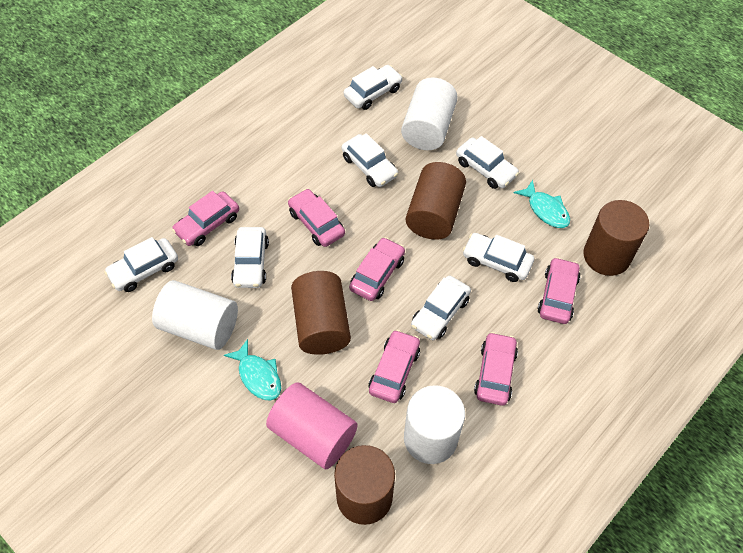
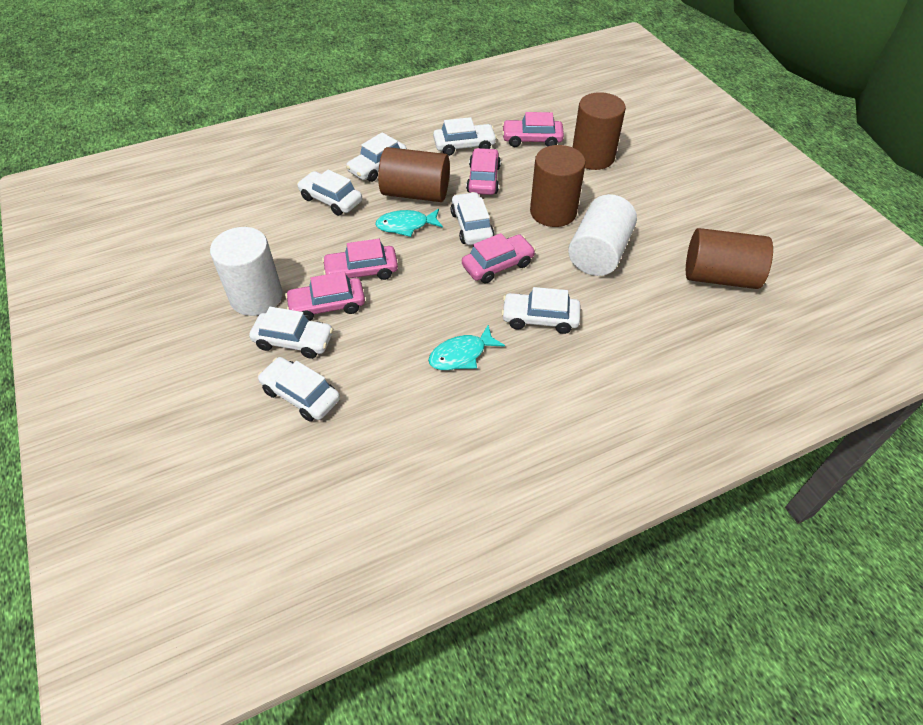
pink car: [172,191,239,246] [288,189,345,247] [349,237,405,301] [369,330,420,403] [474,332,518,406] [538,257,581,324] = 6 -> [285,272,365,321] [322,239,398,280] [462,233,536,283] [466,148,501,195] [502,112,564,147] = 5
pink cylinder: [266,382,358,469] = 1 -> none = 0
white cylinder: [152,280,238,350] [401,77,458,150] [404,385,465,464] = 3 -> [210,227,282,316] [568,194,637,276] = 2

